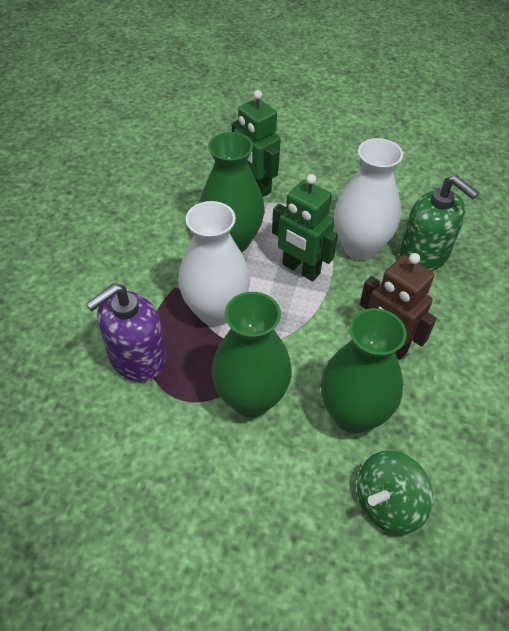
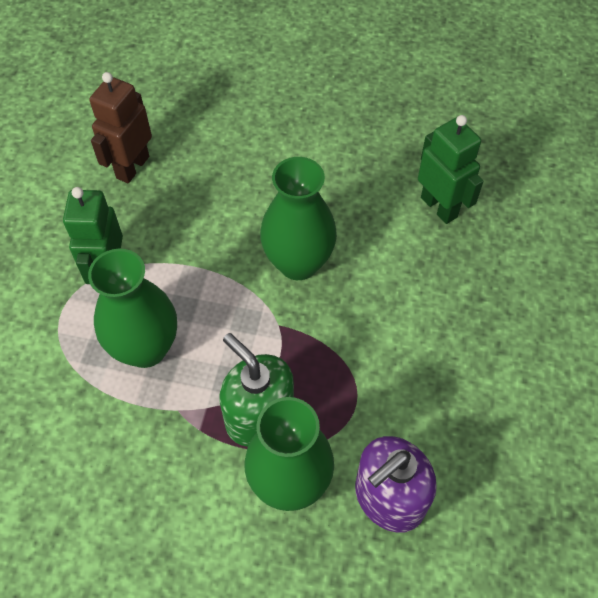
green spinning top: [357,450,433,535] = 1 -> none = 0
white vase: [178,201,250,326] [334,138,403,260] = 2 -> none = 0

